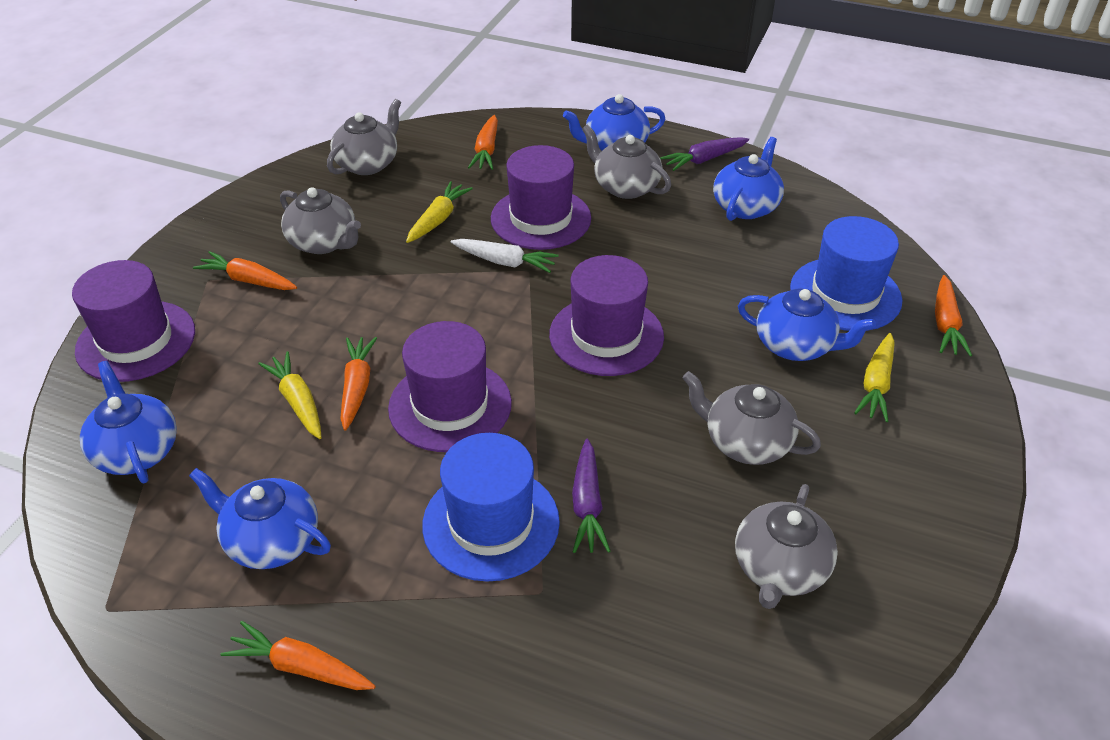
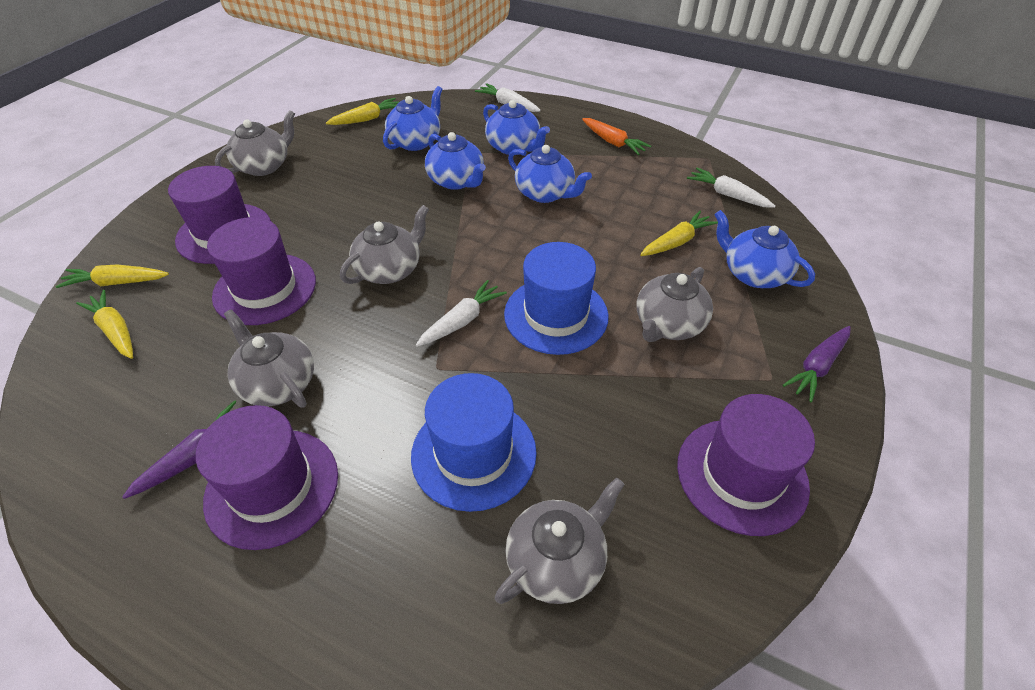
orange carrot: [193,251,297,290] [220,621,376,690] [340,337,377,430] [468,115,498,170] [935,275,972,356] = 5 -> [582,118,651,155] = 1
white carrot: [451,239,559,273] = 1 -> [416,280,507,347] [475,83,541,112] [687,168,775,208] = 3
yellow carrot: [258,351,322,439] [406,181,473,243] [854,333,895,422] = 3 -> [56,264,169,288] [76,290,133,359] [326,98,399,125] [640,211,718,256] = 4

